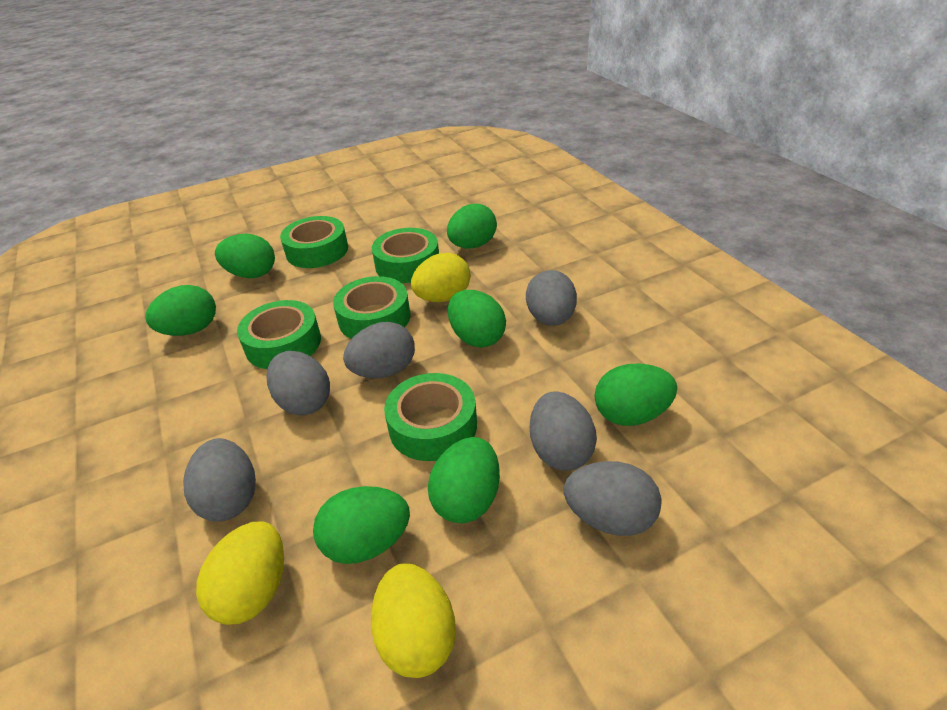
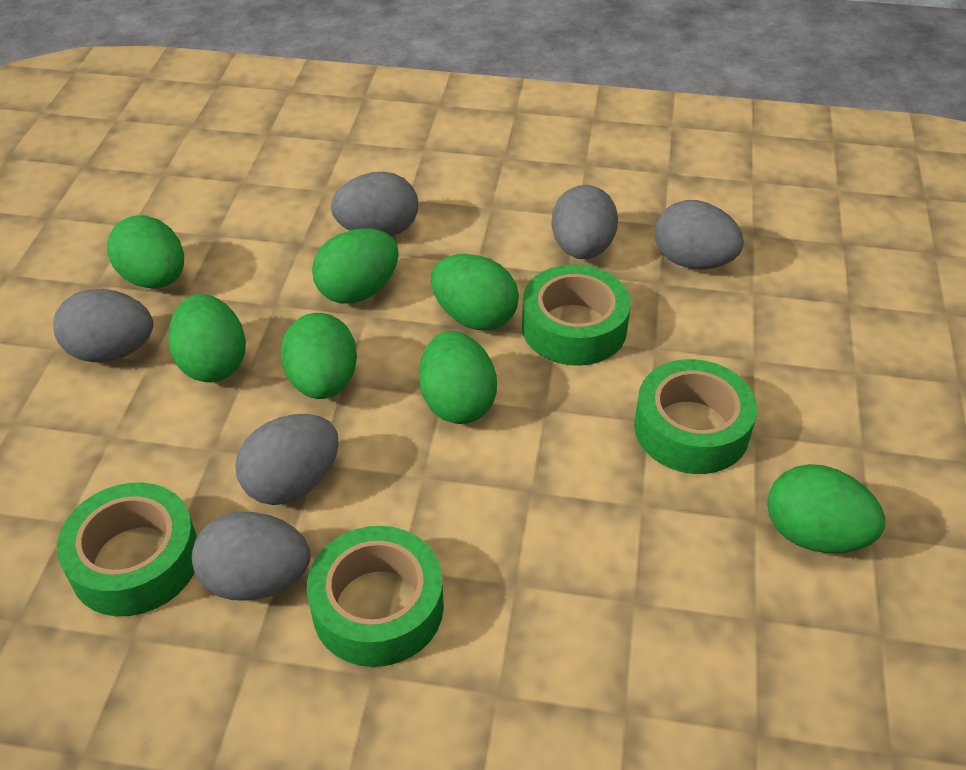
green tape: [237,300,321,369] [280,216,348,268] [333,276,411,339] [372,228,439,283] [384,373,477,461] = 5 -> [57,482,197,616] [307,526,444,667] [522,264,631,366] [634,359,757,474] = 4
yellow egg: [196,521,284,625] [371,563,456,678] [411,253,471,302] = 3 -> none = 0

